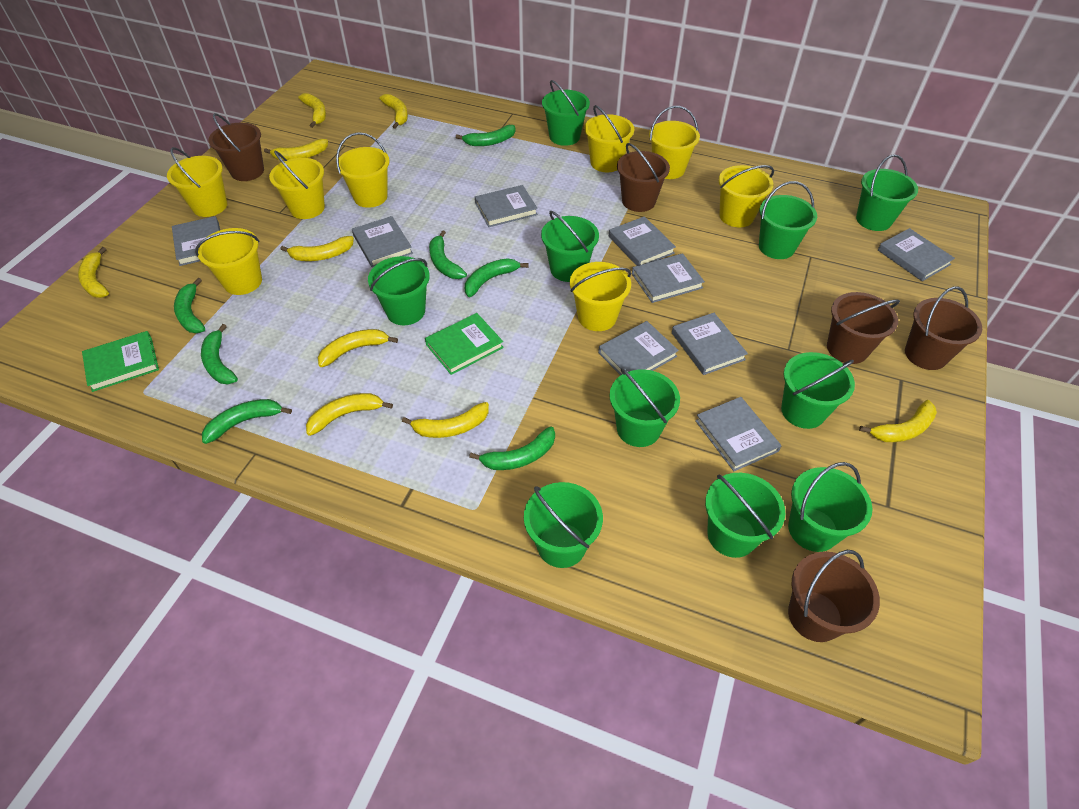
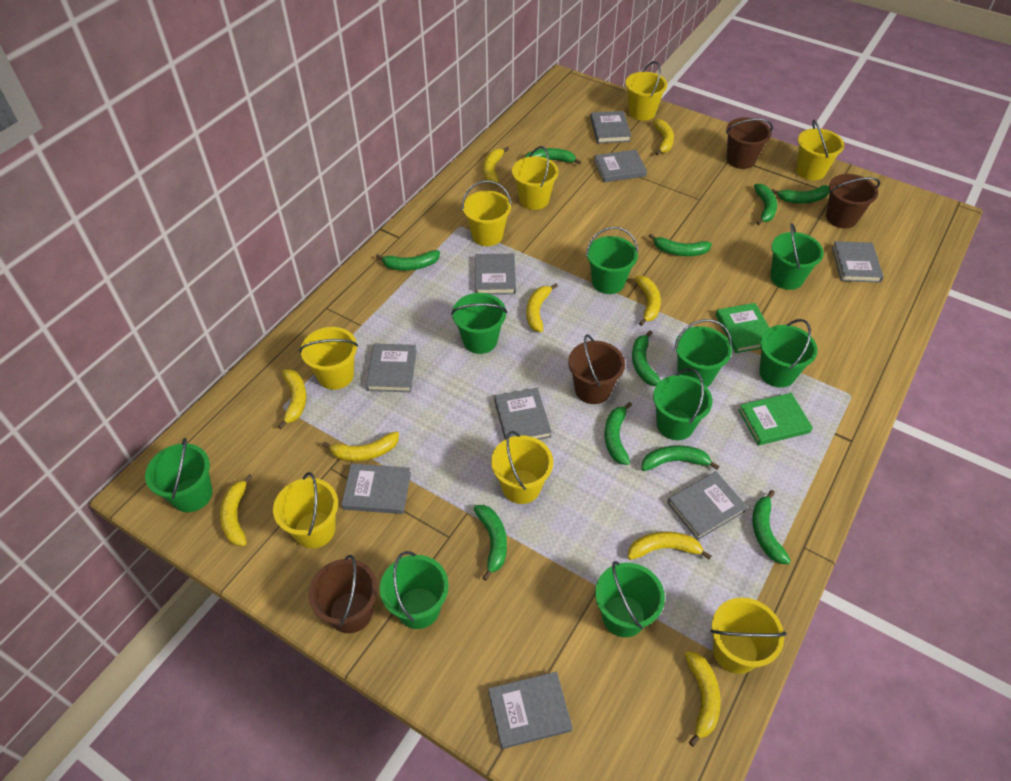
brown bucket: [209,113,264,181] [617,143,670,212] [788,550,880,642] [827,292,900,364] [905,286,982,370] = 5 -> [308,555,378,633] [568,334,625,404] [726,117,773,169] [826,174,880,228] = 4
green banana: [174,278,205,333] [201,324,238,384] [202,399,292,444] [429,230,467,279] [456,125,515,146] [465,258,529,297] [469,426,555,470] = 7 -> [376,250,440,271] [474,505,507,581] [525,148,581,165] [604,402,632,465] [632,330,661,386] [642,445,719,471] [649,234,712,256] [752,490,791,564] [754,184,777,225] [771,185,830,203] = 10
green bucket: [368,256,430,325] [524,482,603,568] [541,211,599,282] [542,80,590,146] [610,368,680,447] [705,473,785,558] [759,181,817,259] [781,352,855,429] [788,462,872,552] [856,154,918,231] = 10 -> [145,438,212,512] [380,551,449,629] [451,293,507,354] [586,227,638,294] [595,561,665,637] [653,368,713,440] [674,319,732,387] [759,319,817,388] [770,223,824,290] = 9

